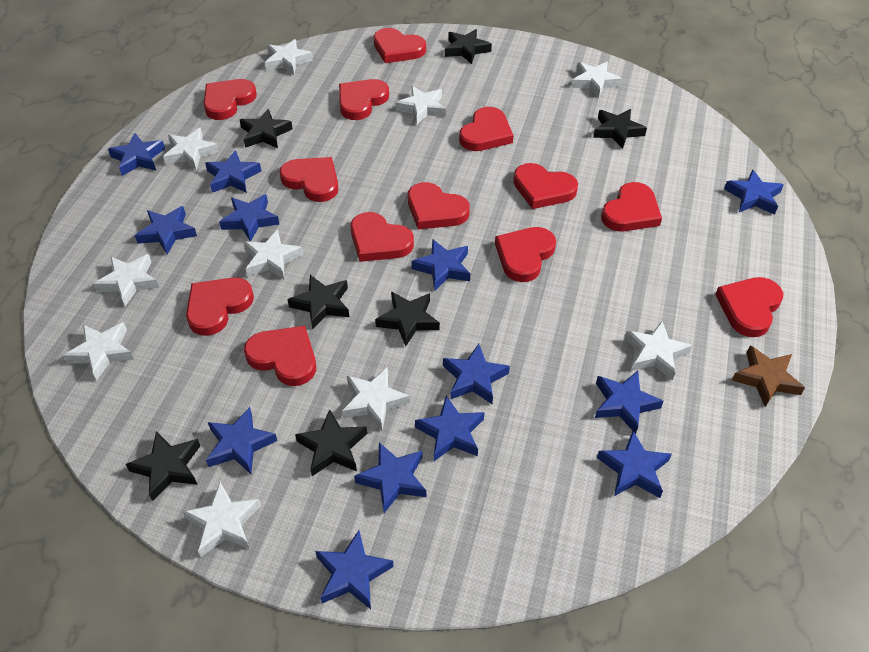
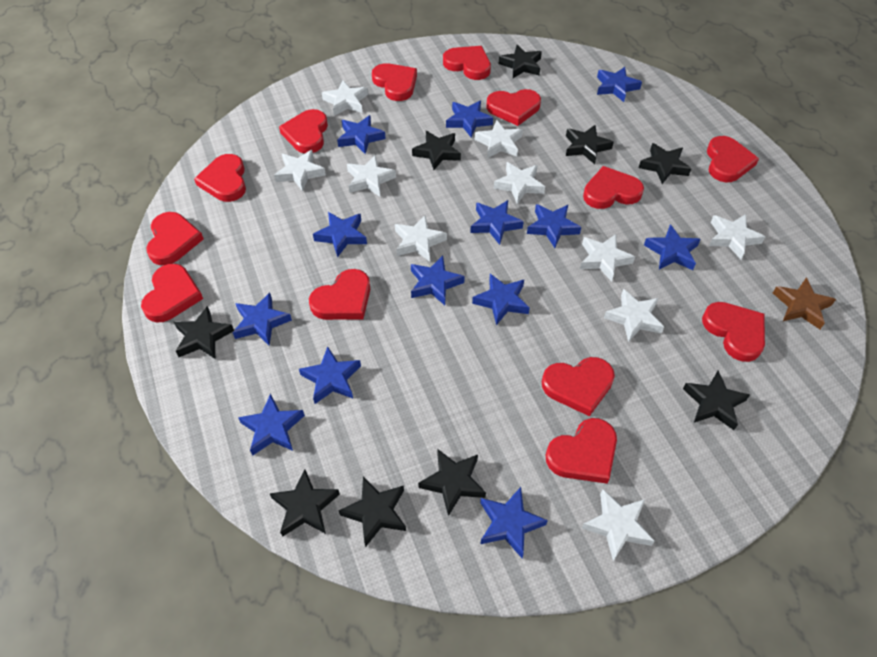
black star: [126,431,200,501] [240,109,293,149] [287,275,349,330] [295,409,367,476] [375,291,440,346] [445,29,492,64] [593,109,647,149] = 7 -> [174,306,234,359] [269,469,340,537] [338,477,406,547] [412,131,461,170] [418,449,486,516] [499,45,542,78] [566,125,614,164] [639,143,691,184] [683,370,750,430] = 9

